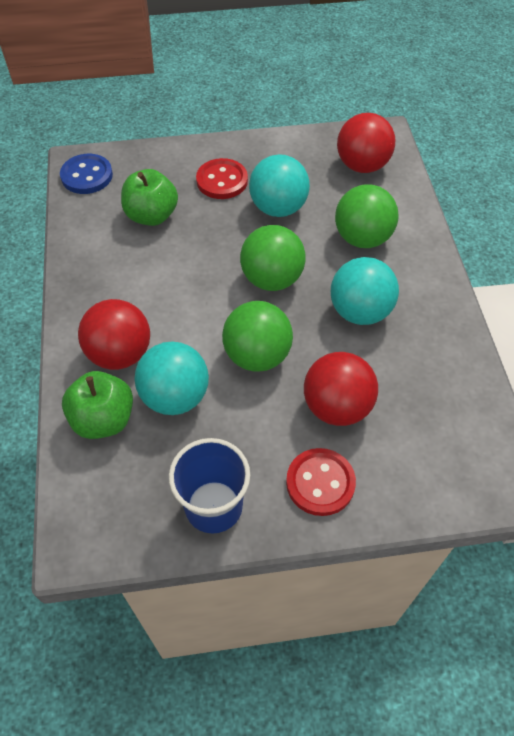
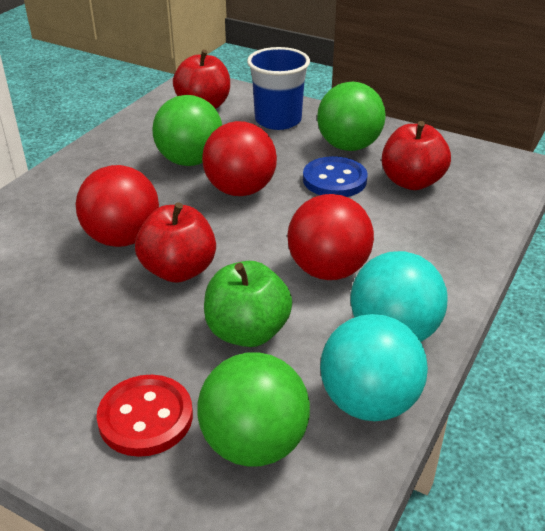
green apple: [62,371,133,439] [121,169,178,226] = 2 -> [204,261,292,347] = 1
red apple: none = 0 -> [135,202,216,283] [173,50,230,109] [382,121,451,190] = 3
red button: [196,158,248,199] [286,448,356,516] = 2 -> [97,375,193,457] = 1
turquoise ball: [135,341,209,415] [249,154,310,217] [331,257,399,325] = 3 -> [320,314,428,421] [351,251,448,342] = 2

